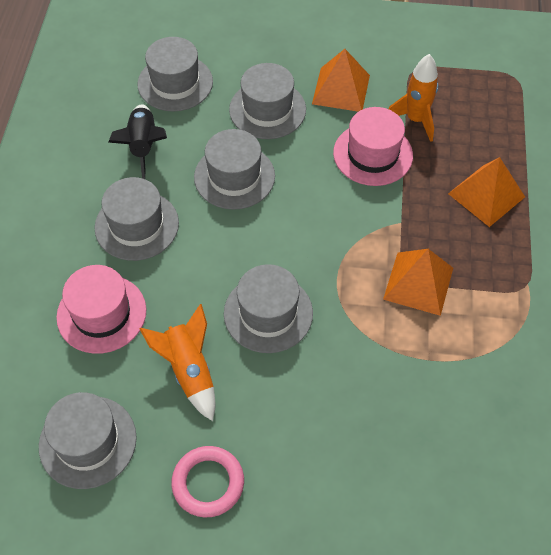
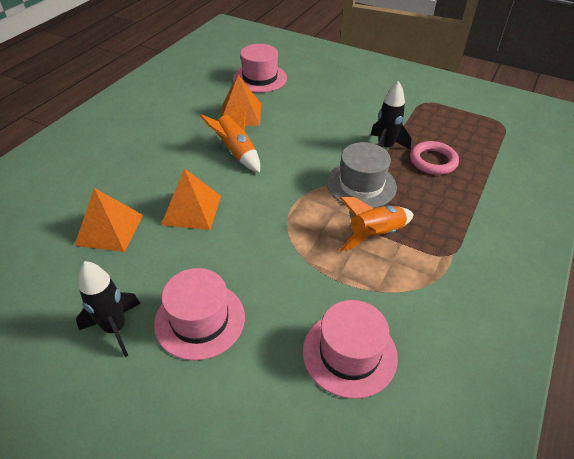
black rocket: [108,104,167,179] = 1 -> [76,261,141,357] [371,81,411,150] = 2
grey hat: [39,392,137,489] [94,177,179,261] [137,37,213,111] [194,129,275,210] [224,264,313,353] [229,63,306,139] = 6 -> [327,142,397,208] = 1
pink hat: [56,265,146,354] [333,107,413,186] = 2 -> [154,268,245,361] [233,44,287,93] [303,300,398,399] = 3

